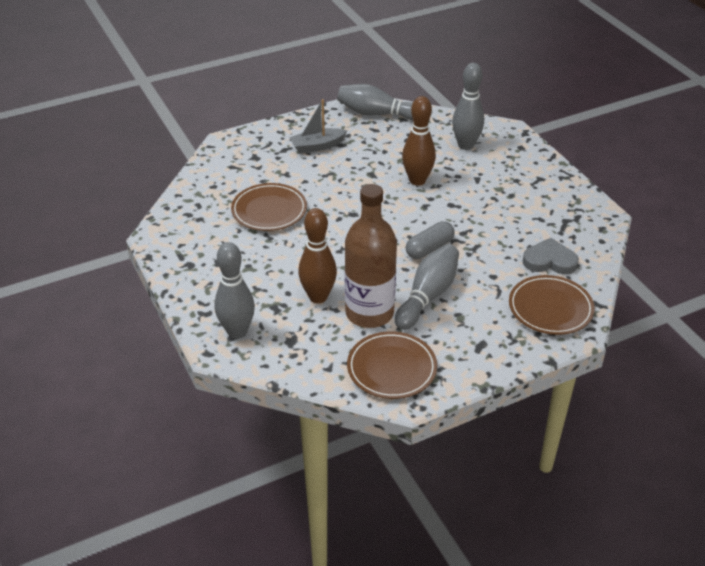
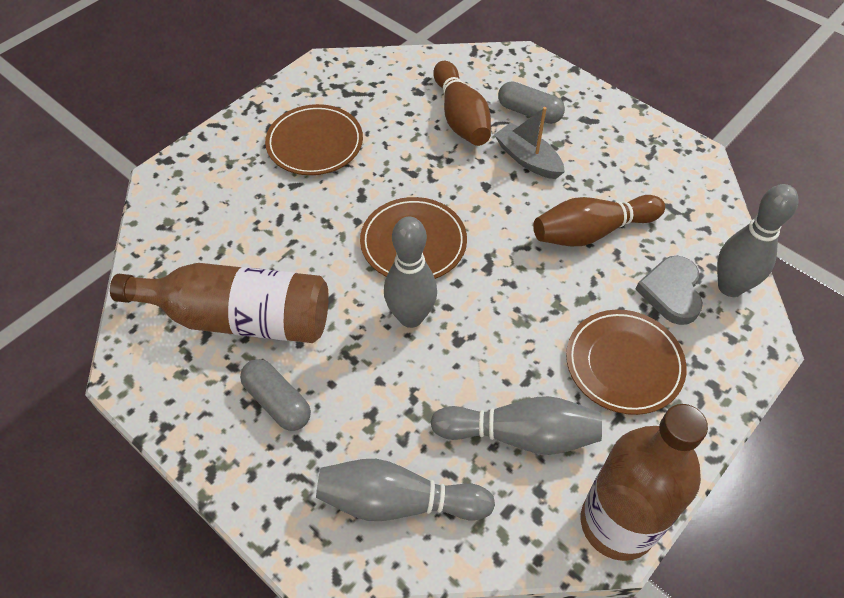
brown bottle: [345,184,397,328] = 1 -> [110,263,329,343] [581,404,708,561] = 2
grey capsule: [406,221,454,259] = 1 -> [240,359,311,431] [498,81,565,124] = 2

